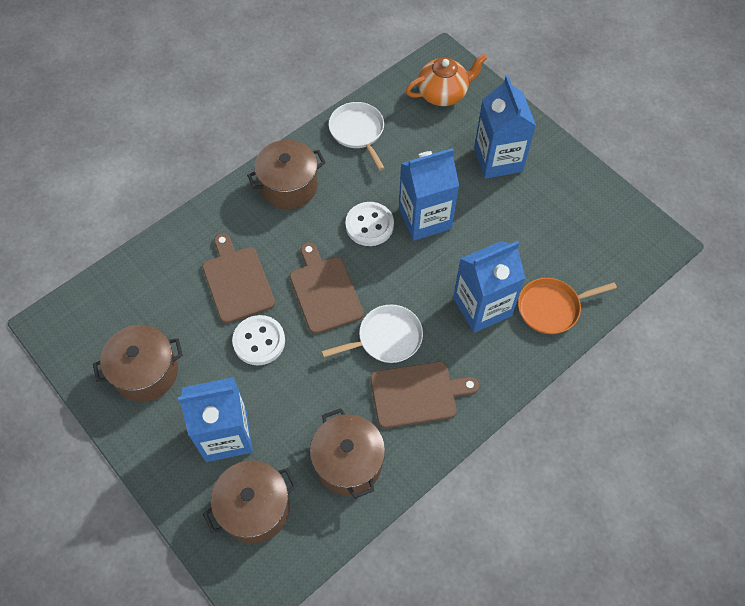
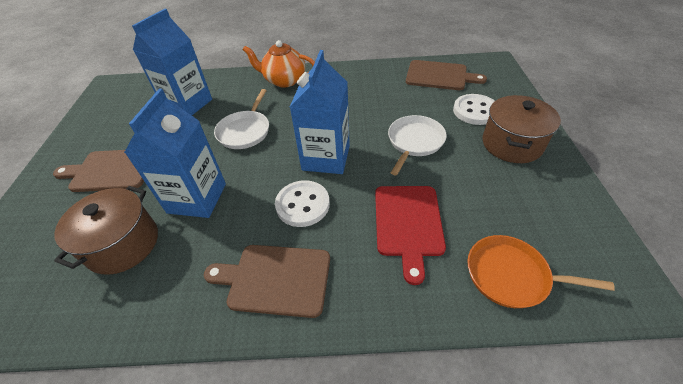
blue carton: [178,377,253,462] [399,148,459,241] [453,241,525,333] [474,76,536,179] = 4 -> [124,89,226,218] [132,9,212,115] [290,50,350,174] = 3
brown pot: [93,325,183,402] [203,461,297,543] [247,140,326,209] [310,408,385,499] = 4 -> [54,186,158,275] [482,95,561,163] = 2
red cutting board: none = 0 -> [375,186,446,285] = 1

